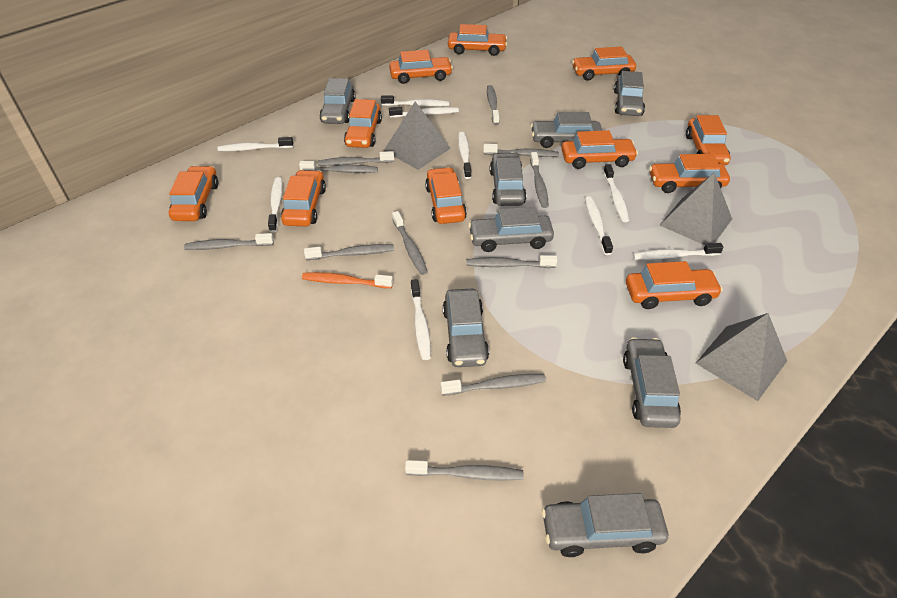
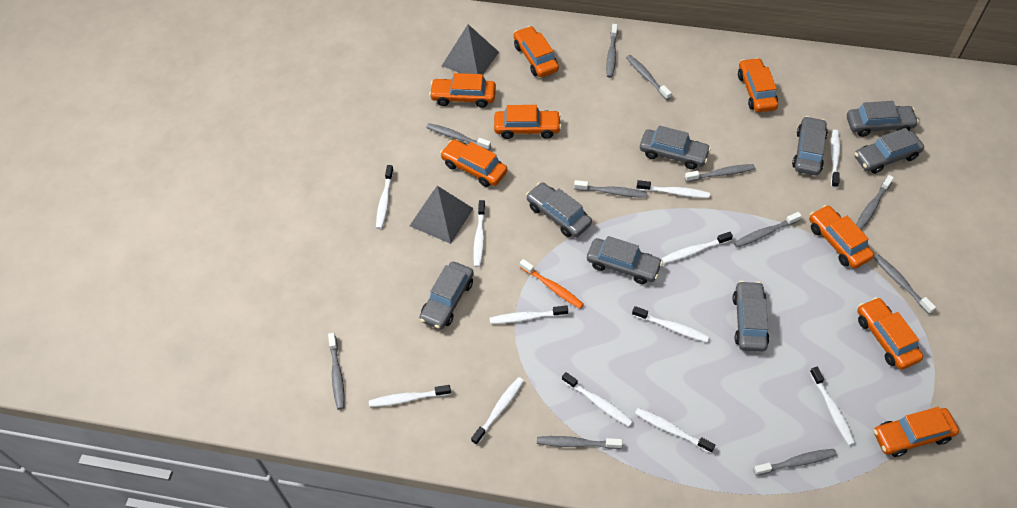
grey pyramid: [384,102,451,170] [660,173,732,245] [696,313,787,401] = 3 -> [410,186,474,244] [442,24,499,74] = 2
orange car: [169,166,218,221] [281,170,326,226] [344,99,382,148] [389,50,453,84] [425,167,467,224] [448,24,507,56] [561,130,638,169] [572,47,636,80] [626,261,723,309] [649,154,730,193] [686,115,731,165] = 11 -> [429,73,496,108] [440,139,507,187] [494,105,561,139] [514,26,559,77] [738,58,778,112] [809,205,874,269] [857,297,923,370] [874,407,959,457] = 8
white toothbrush: [218,137,293,151] [268,177,282,232] [381,95,450,106] [389,107,459,118] [411,279,431,360] [458,132,472,179] [585,196,613,255] [603,164,629,222] [633,243,723,260] = 9 -> [369,385,451,407] [376,165,394,229] [471,377,524,445] [473,200,486,267] [490,305,568,324] [562,372,633,427] [632,306,709,342] [635,408,715,453] [637,180,710,198] [661,232,733,264] [810,367,855,445] [831,130,840,188] = 12

